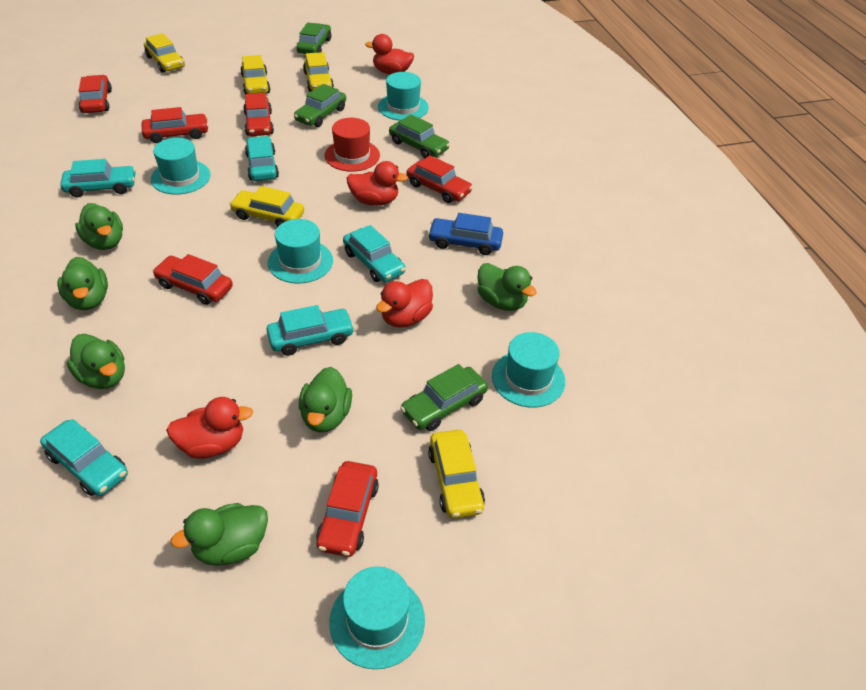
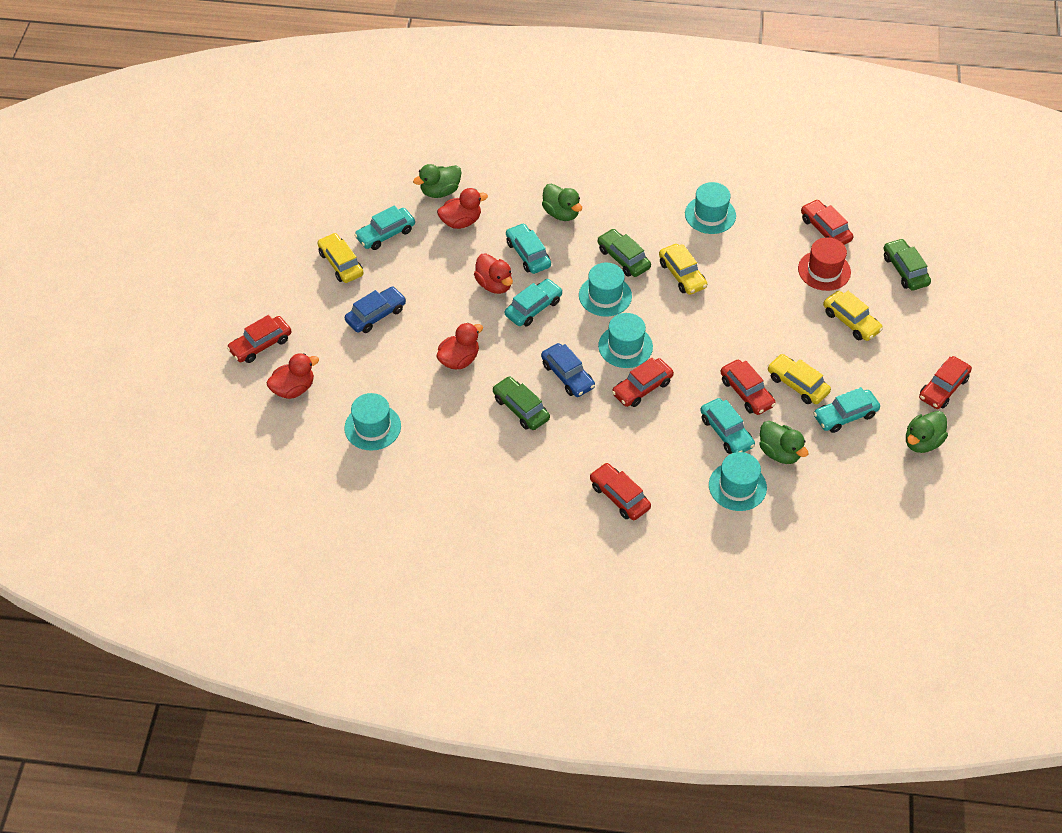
blue car: [428,213,503,255] = 1 -> [345,286,406,333] [541,343,595,397] = 2
green car: [294,84,346,127] [296,22,331,54] [389,114,450,158] [400,364,488,431] = 4 -> [493,376,550,430] [598,229,651,277] [884,238,931,290] = 3
green duck: [57,257,108,310] [67,334,125,389] [75,203,123,250] [170,503,268,566] [299,367,352,432] [477,263,537,311] = 6 -> [413,164,462,198] [542,184,582,221] [759,421,808,464] [906,411,948,453] = 4
yellow car: [144,33,185,73] [229,186,304,227] [240,55,270,94] [303,52,334,91] [428,430,485,519] = 5 -> [318,233,364,283] [659,244,707,295] [768,354,831,404] [823,291,883,341] = 4

